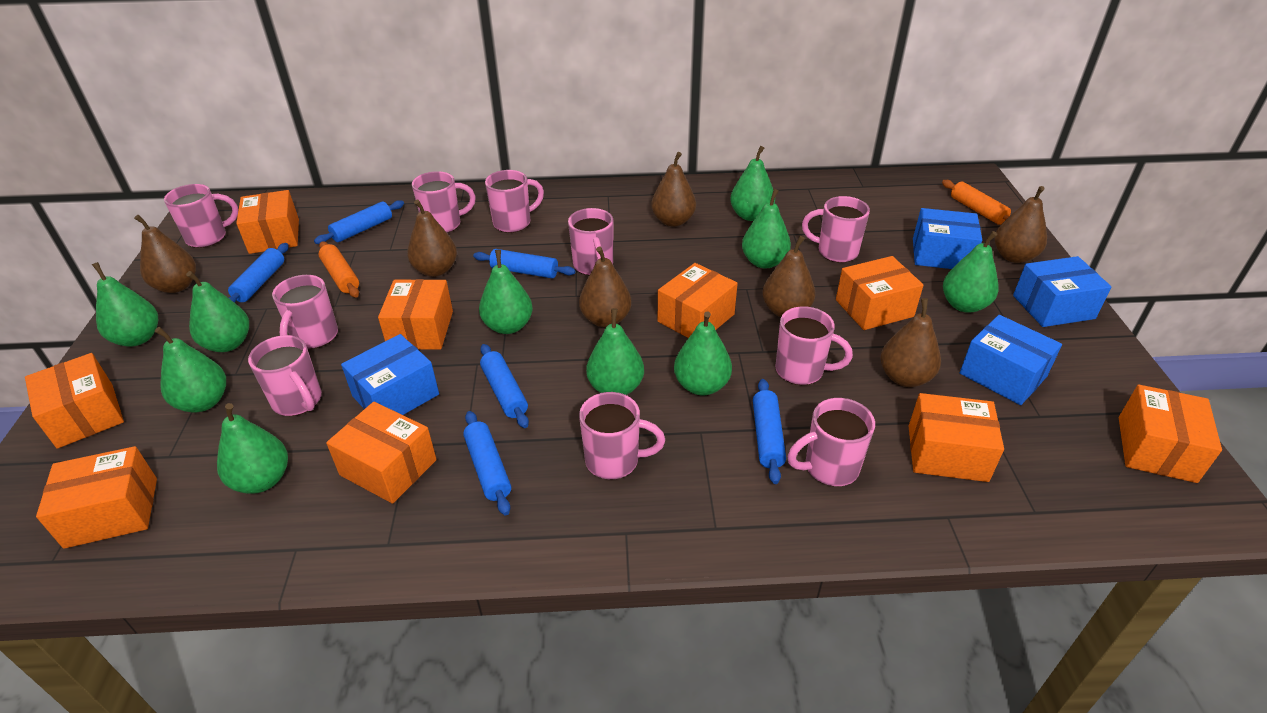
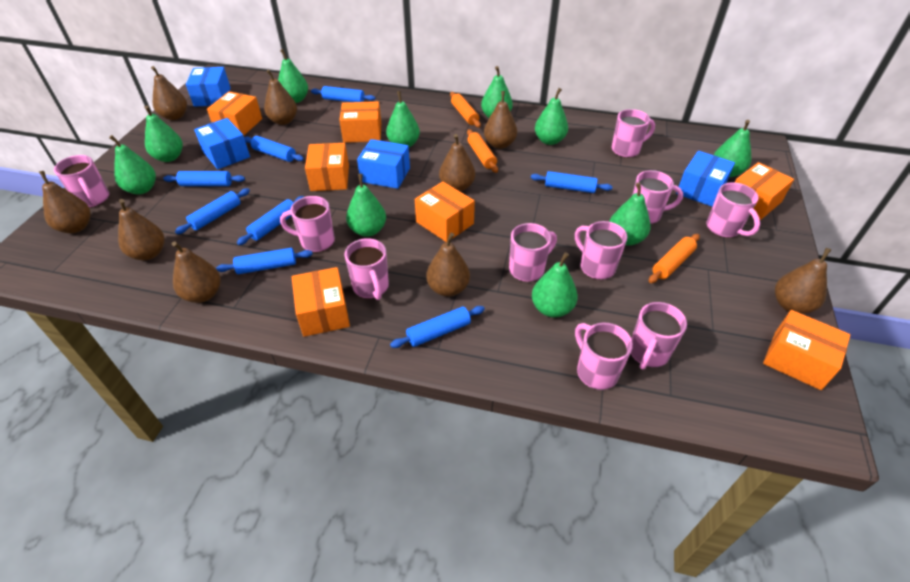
blue rolling pin: [228,243,289,303] [314,200,404,244] [463,411,511,515] [473,249,575,278] [480,344,529,428] [753,379,786,484] = 6 -> [163,171,245,186] [175,188,250,234] [216,248,313,274] [237,196,304,245] [244,136,304,162] [311,86,375,102] [390,306,485,348] [531,171,613,193] = 8
brown pear: [134,215,196,293] [407,200,457,277] [579,246,632,327] [651,152,696,227] [762,236,815,317] [880,298,941,387] [994,186,1047,263] = 7 -> [39,171,91,233] [118,199,165,260] [151,66,187,120] [172,241,221,303] [264,70,297,125] [426,233,470,297] [439,134,475,192] [484,91,517,149] [775,248,831,314] = 9
orange box: [25,353,124,449] [36,446,157,549] [236,190,299,254] [326,402,437,504] [378,279,453,350] [658,263,738,338] [836,256,924,330] [909,393,1004,482] [1119,384,1222,483] = 9 -> [207,91,262,136] [291,267,350,337] [305,143,349,191] [339,101,381,143] [415,181,475,242] [735,162,794,220] [763,310,850,390] = 7
orange rolling pin: [319,241,359,298] [942,180,1011,225] = 2 -> [450,92,481,128] [467,129,498,173] [649,234,700,283] = 3

